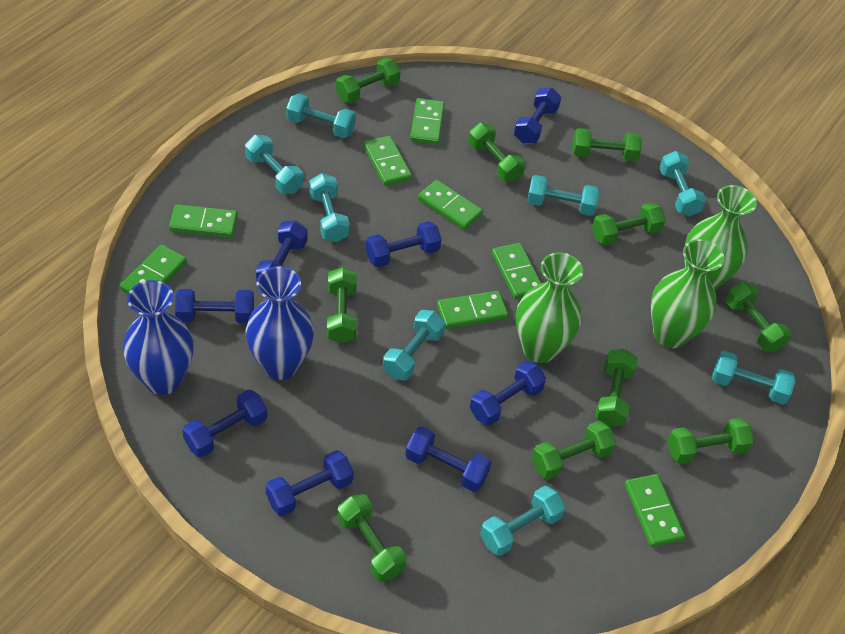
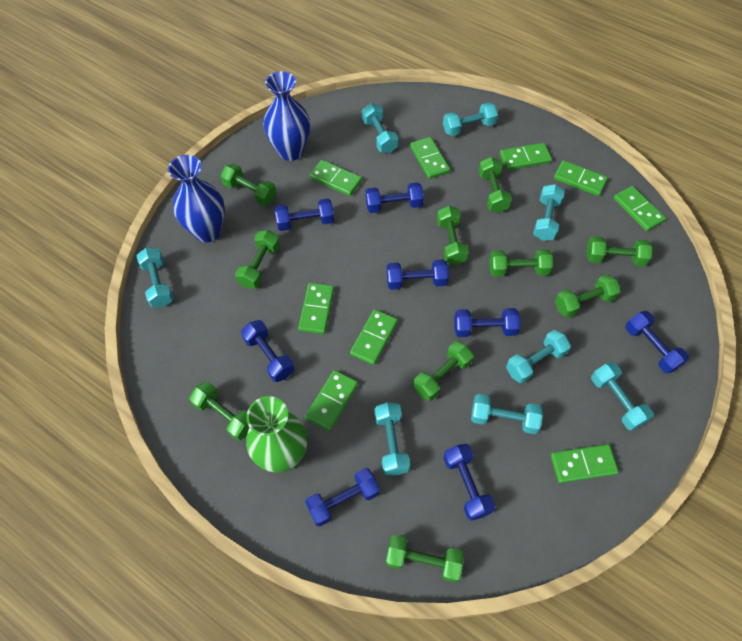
green domino: [120,245,187,294] [169,204,238,238] [364,136,412,186] [410,98,445,145] [418,180,483,230] [437,291,508,329] [492,243,542,299] [625,474,685,547] = 8 -> [298,283,334,334] [305,370,358,431] [310,160,362,196] [350,309,398,365] [410,137,450,179] [500,143,552,170] [550,444,619,483] [554,160,608,196] [613,186,666,231] = 9
green vase: [516,252,583,363] [650,239,725,348] [684,185,757,290] = 3 -> [246,396,307,472] = 1

